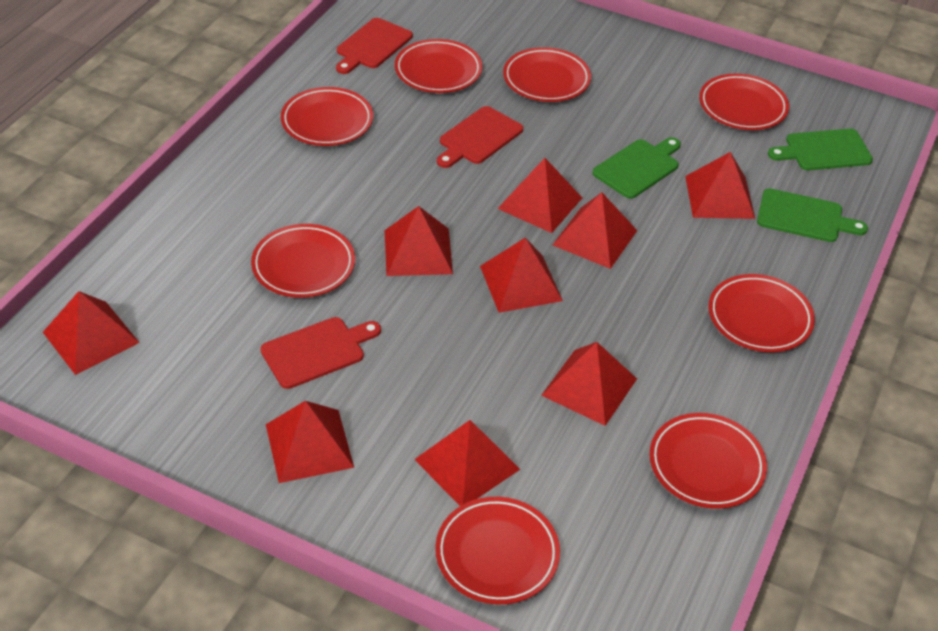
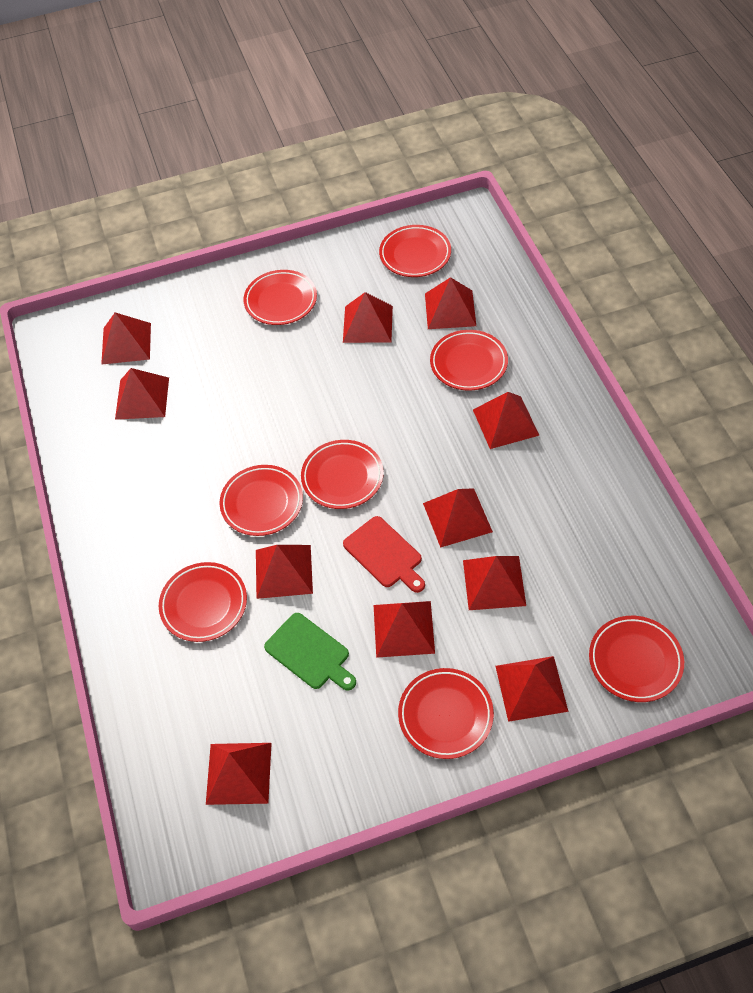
green cutting board: [593,137,681,199] [757,188,868,242] [768,129,873,170] = 3 -> [264,613,356,691] = 1
red cutting board: [260,317,381,389] [336,18,413,74] [437,106,523,168] = 3 -> [343,516,425,593] = 1
red pyramid: [43,291,140,375] [266,401,354,483] [385,206,453,276] [414,420,520,506] [480,238,563,313] [497,158,582,233] [541,342,637,426] [553,192,637,269] [685,152,755,219] = 9 -> [101,313,151,365] [115,368,169,420] [206,743,272,805] [256,545,313,599] [343,292,393,343] [374,601,435,658] [423,488,493,548] [425,277,476,329] [463,556,526,610] [473,392,540,449] [495,656,568,722] = 11

